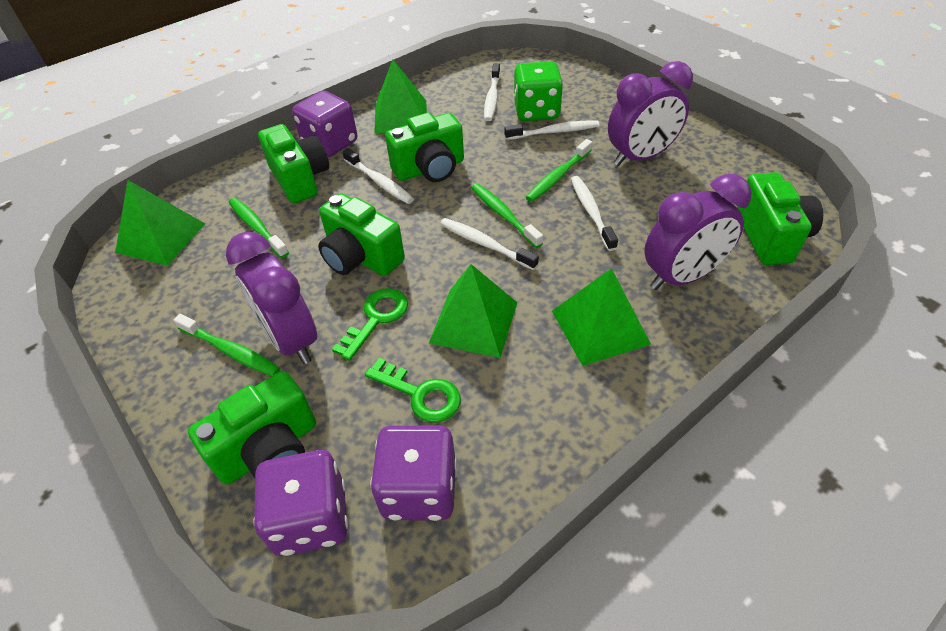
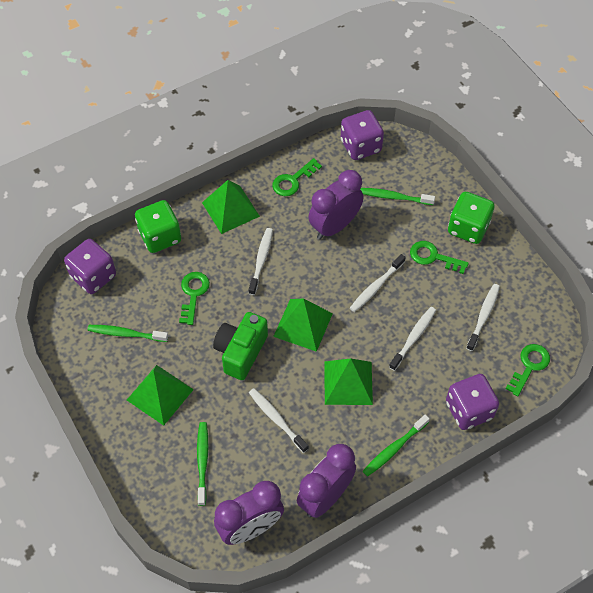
green camera: [188,371,316,485] [258,124,329,203] [318,193,405,276] [385,112,464,182] [737,172,823,265] = 5 -> [213,312,268,380] = 1
green dice: [513,61,563,121] = 1 -> [135,200,181,253] [448,192,495,244] = 2
green key: [332,288,408,361] [365,358,461,423] = 2 -> [179,272,210,325] [272,158,322,196] [410,241,469,274] [506,344,550,397] = 4

